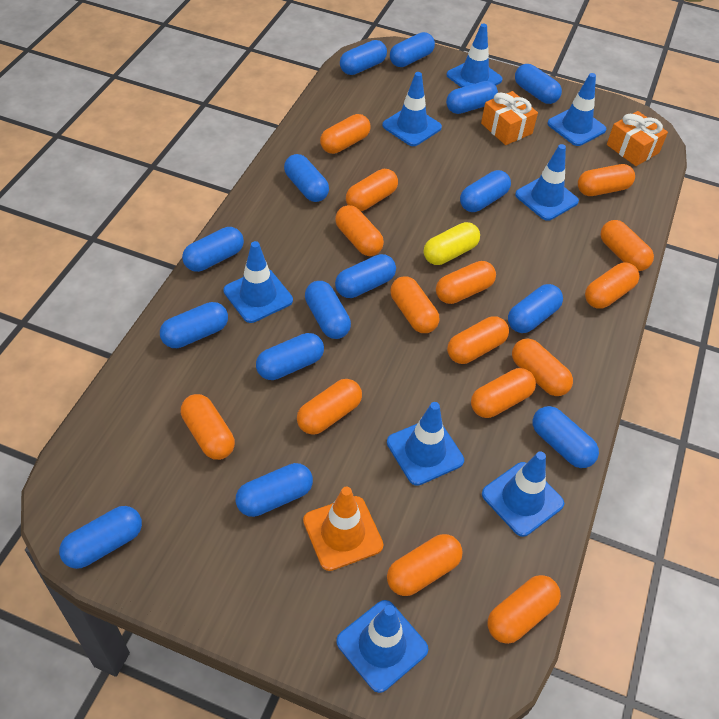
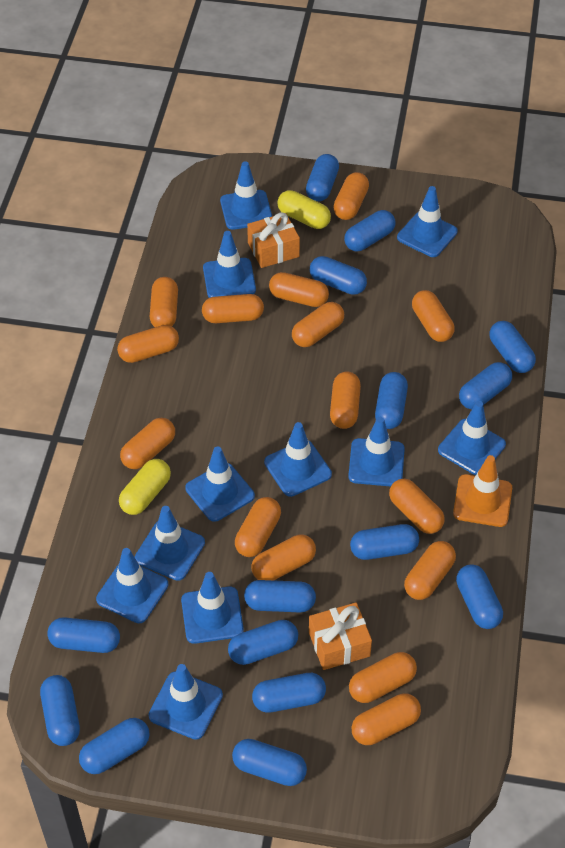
blue traffic cone: [223,241,293,323] [336,600,428,693] [382,72,442,146] [387,402,464,486] [446,23,503,88] [482,451,564,537] [515,144,579,221] [547,73,607,146] = 8 -> [96,548,168,623] [135,506,205,581] [148,664,223,740] [181,572,244,644] [185,446,255,522] [203,231,256,298] [220,161,273,230] [264,422,332,497] [348,417,405,486] [397,186,458,257] [438,401,506,475] = 11
yellow capsule: [424,222,480,265] = 1 -> [119,459,171,515] [277,190,331,229] = 2

